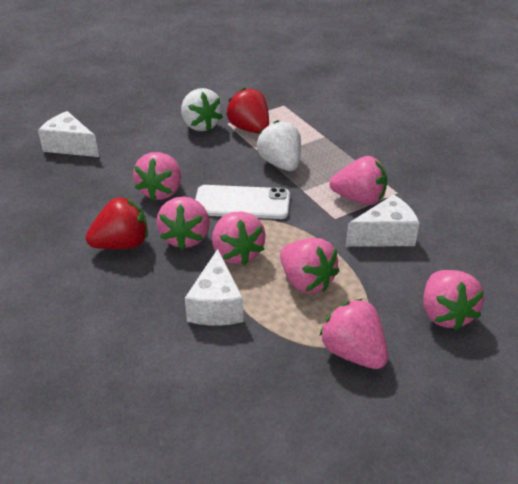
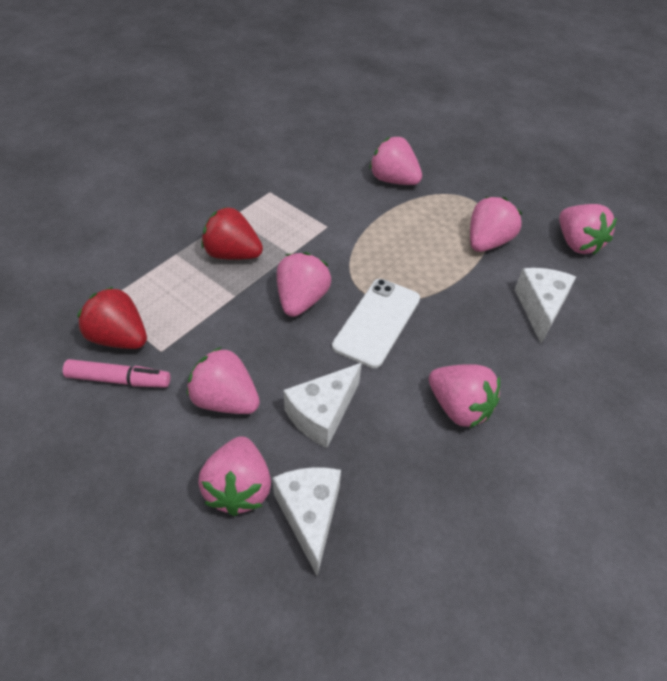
pink marker: none = 0 -> [63,359,170,388] = 1
white strawberry: [181,88,223,131] [257,120,301,171] = 2 -> none = 0

